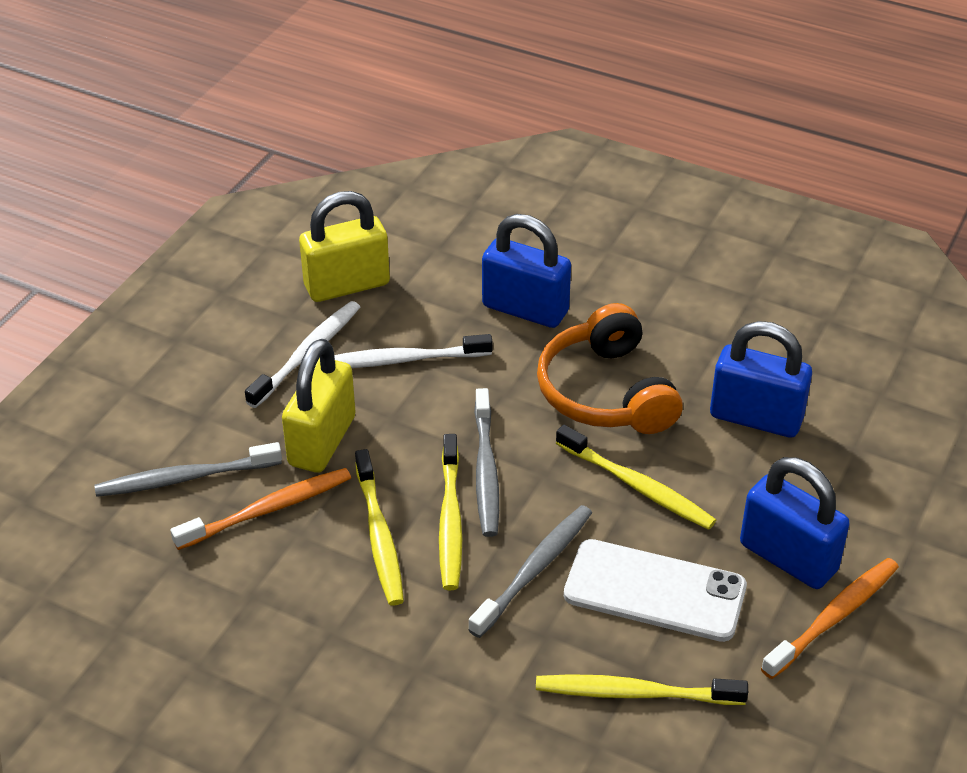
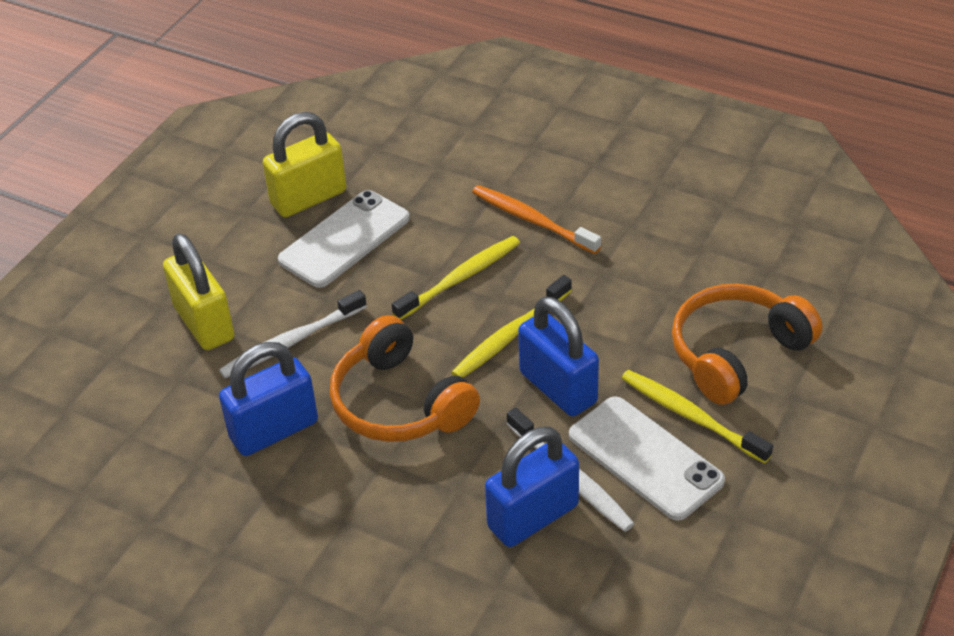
grey toothbrush: [95,442,282,497] [468,505,592,638] [474,388,499,537] = 3 -> none = 0
orange headphones: [537,303,683,434] = 1 -> [330,315,480,442] [672,283,822,405] = 2
orange toothbrush: [170,468,351,550] [761,558,899,679] = 2 -> [472,185,601,254] = 1
white phone: [564,539,747,642] = 1 -> [278,190,410,288] [569,396,725,521] = 2
yellow toothbrush: [355,449,404,606] [439,434,462,590] [536,674,748,705] [556,425,716,530] = 4 -> [392,236,520,320] [451,275,572,377] [622,370,773,464] = 3

